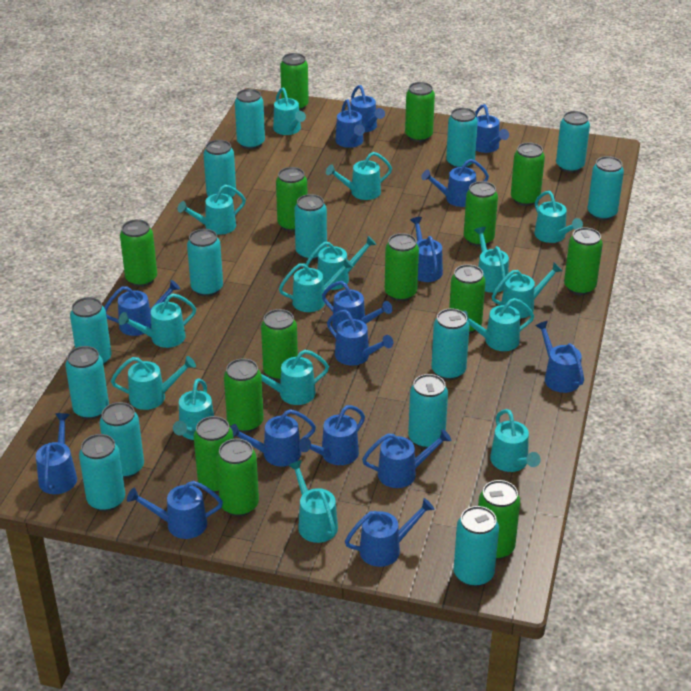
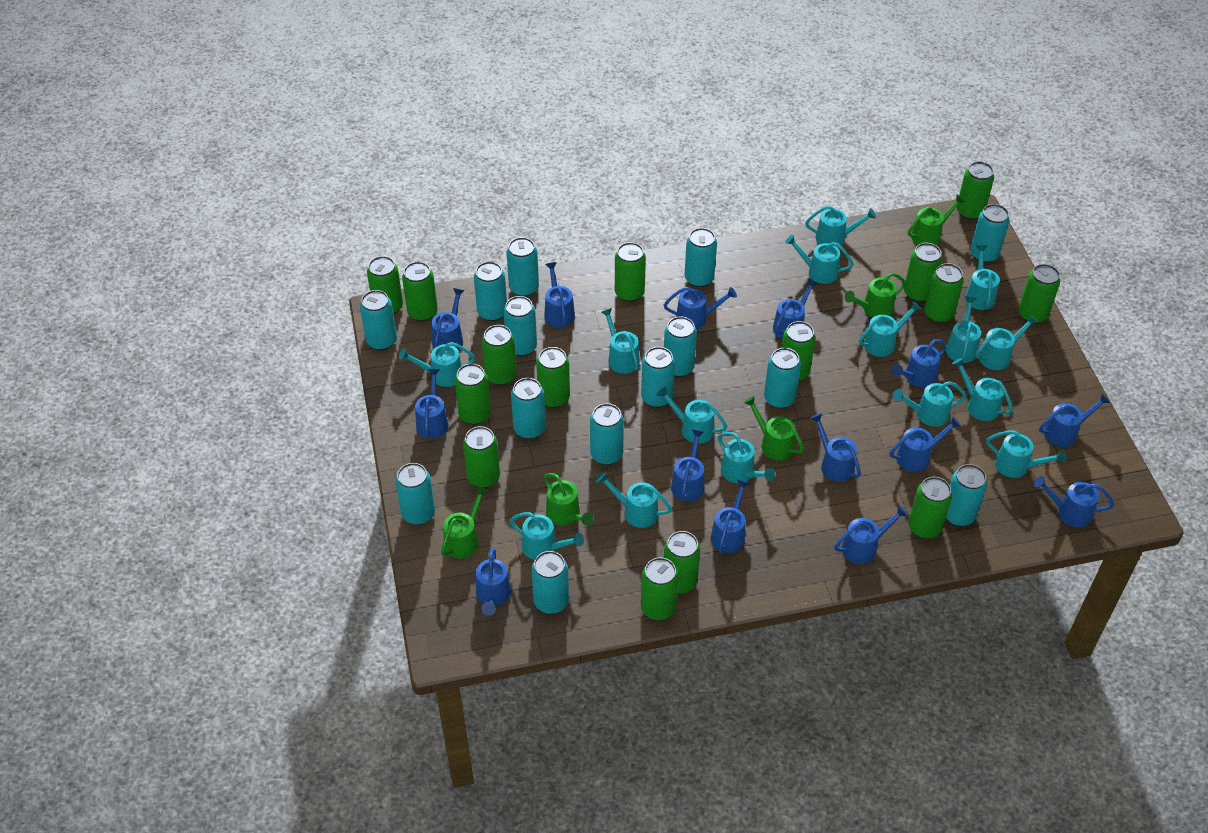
blue watering can: [36,413,77,494] [104,280,180,336] [127,481,223,539] [230,409,316,467] [299,405,365,465] [322,281,392,331] [327,310,393,366] [335,99,365,148] [345,498,435,567] [351,85,385,132] [362,429,451,488] [410,217,443,282] [421,159,489,207] [475,104,509,153] [535,321,584,393] = 15 -> [415,369,449,439] [431,288,464,350] [476,548,511,616] [545,262,575,328] [664,287,737,330] [671,429,705,502] [711,479,749,553] [773,278,818,339] [810,413,861,482] [834,505,908,564] [889,417,961,472] [891,339,946,387] [1034,476,1114,527] [1039,393,1110,447] = 14
green can: [120,219,157,287] [194,416,233,493] [216,439,259,516] [224,358,264,433] [261,309,298,381] [276,167,307,232] [280,53,309,111] [385,233,419,301] [405,82,435,142] [449,264,486,334] [464,181,498,247] [478,480,520,560] [511,143,545,206] [564,227,603,295] = 14 -> [367,256,403,314] [402,262,438,321] [455,364,491,425] [463,426,500,488] [482,325,517,385] [536,347,570,408] [615,242,646,302] [641,557,679,620] [664,531,700,594] [782,321,816,381] [904,243,942,302] [908,477,952,539] [924,263,964,323] [956,161,994,220] [1018,264,1060,324] = 15
green watering can: none = 0 -> [441,486,488,559] [544,473,594,526] [744,396,804,460] [845,273,906,317] [908,195,965,245] = 5

